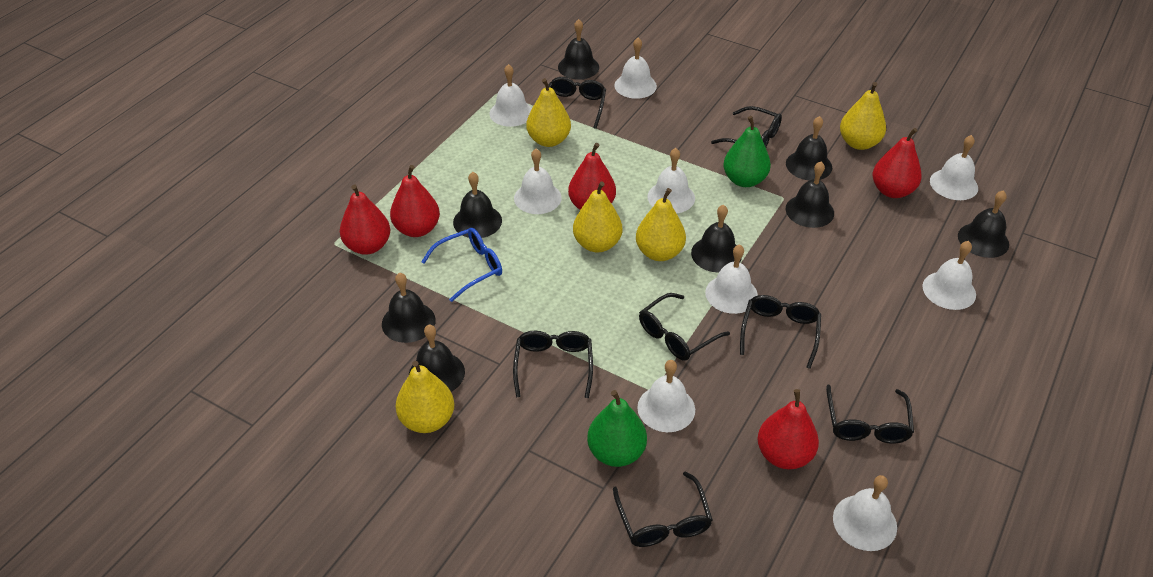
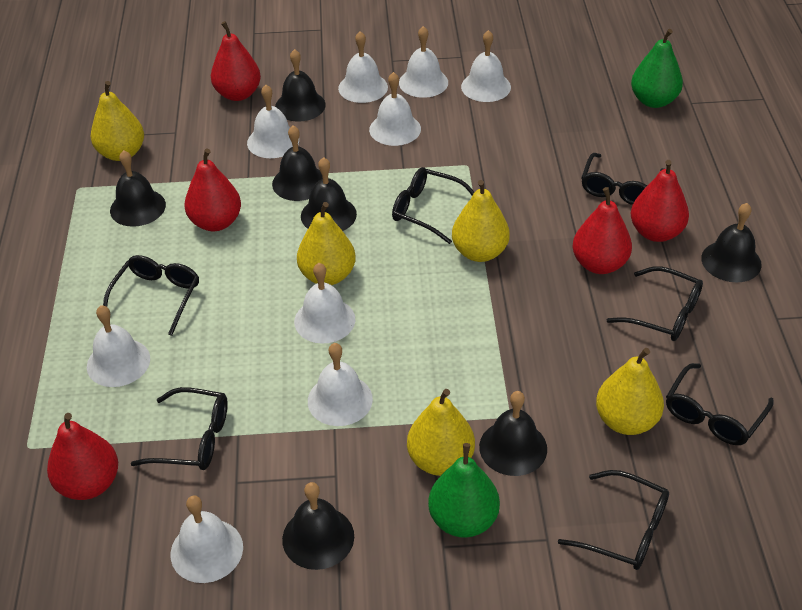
black bell: [382,273,436,343] [409,325,465,392] [453,172,502,238] [558,19,599,79] [691,204,742,272] [786,116,832,180] [786,162,834,228] [958,190,1009,258] = 8 -> [110,150,166,227] [272,126,323,201] [275,49,326,122] [282,482,354,570] [301,157,357,231] [479,391,547,476] [701,203,762,282] = 7
blue glasses: [421,228,502,302] = 1 -> none = 0

